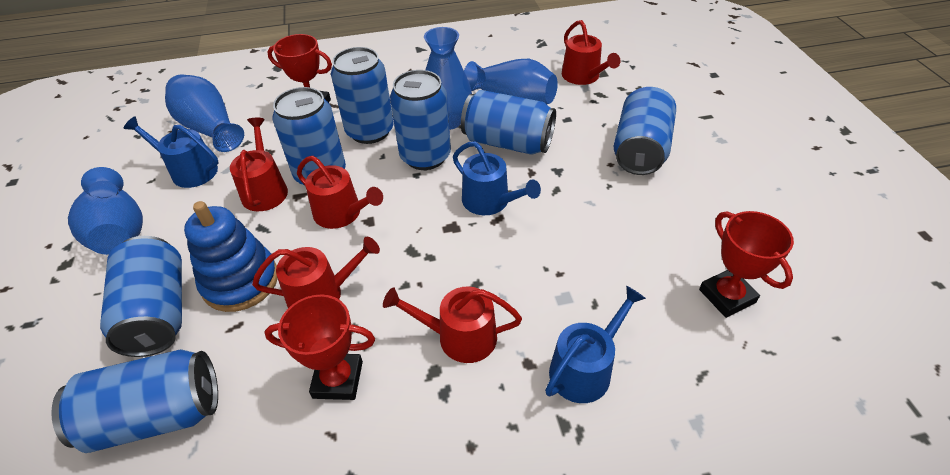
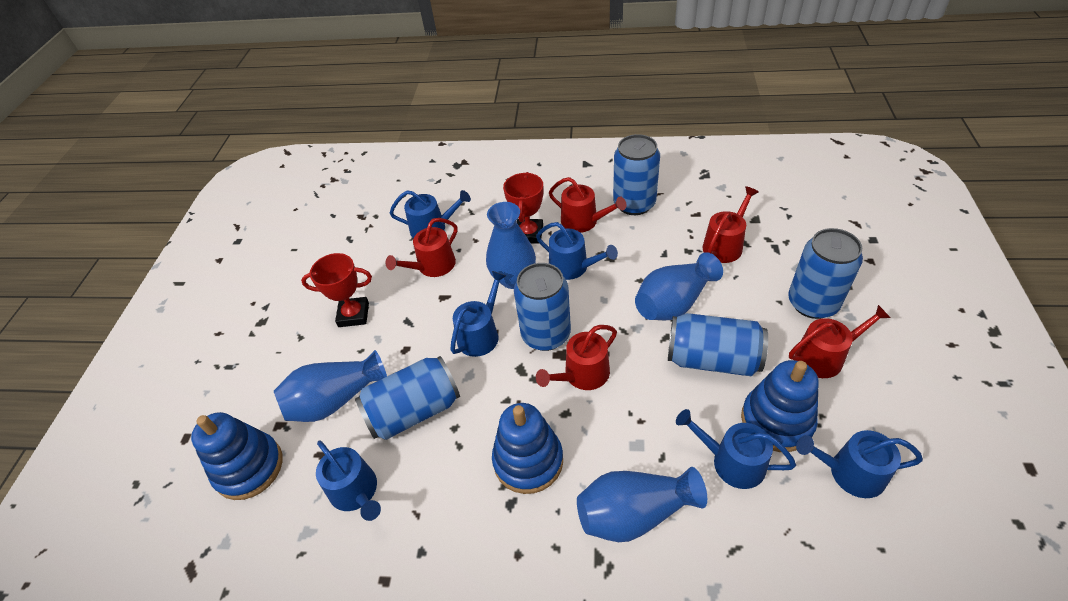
blue can: [51,349,218,453] [100,236,182,357] [273,87,346,186] [331,47,394,144] [390,70,451,170] [461,90,556,155] [614,87,676,175] = 7 -> [355,356,460,440] [514,263,571,351] [613,134,660,215] [668,313,768,376] [788,228,863,319] = 5
blue stacking toy: [184,201,278,312] = 1 -> [191,412,282,500] [492,403,563,494] [741,360,819,452] = 3
blue watering can: [123,116,219,188] [453,142,541,215] [545,286,646,403] = 3 -> [316,441,381,521] [390,190,471,238] [450,271,506,357] [536,222,618,280] [676,409,796,489] [796,430,923,498] = 6
red trophy: [265,294,375,400] [267,34,332,103] [699,211,794,318] = 3 -> [301,253,372,327] [503,172,543,244] = 2

